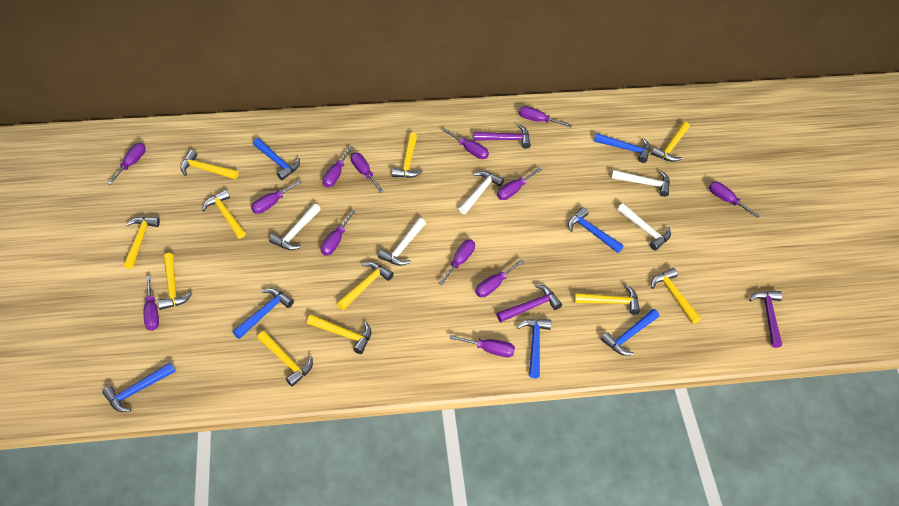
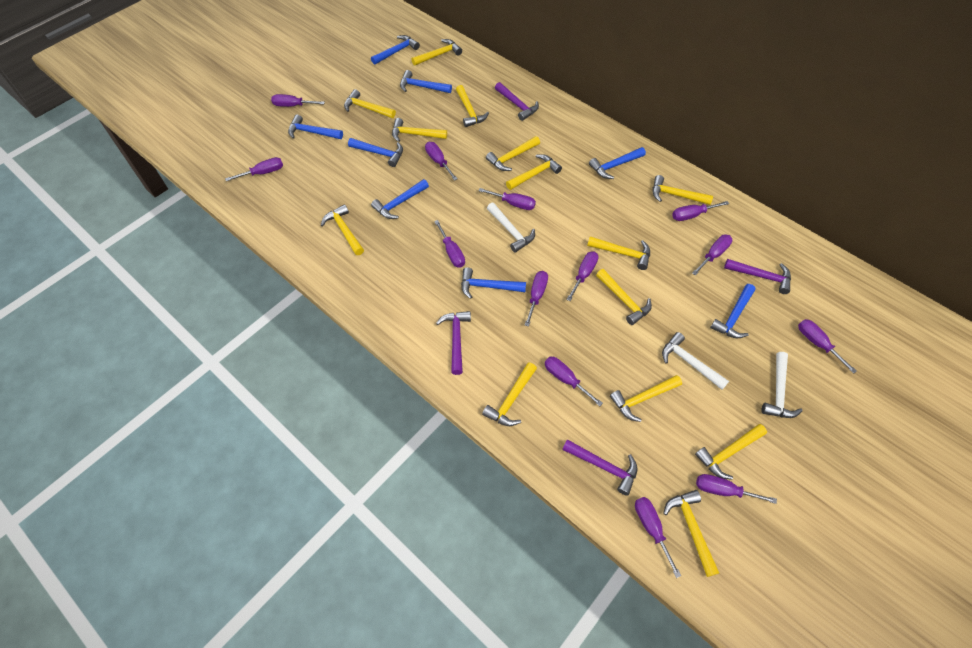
blue hammer: [102,363,175,412] [233,288,294,339] [253,138,300,180] [517,319,551,378] [568,207,624,253] [594,133,650,163] [601,309,659,356] = 7 -> [288,115,343,139] [348,138,403,167] [371,35,420,65] [371,179,429,219] [400,70,452,93] [461,267,526,299] [589,147,646,179] [710,284,756,338] = 8
purple hammer: [474,125,531,149] [497,284,562,322] [749,291,782,348] = 3 -> [436,311,471,375] [495,82,539,121] [562,439,637,496] [724,259,791,294] = 4
white hammer: [269,204,321,250] [378,218,426,266] [458,171,504,215] [611,170,670,197] [617,203,671,250] = 5 -> [487,203,535,253] [662,332,729,390] [761,352,803,418] = 3
yellow hammer: [124,217,160,269] [158,253,192,310] [181,150,238,179] [202,190,246,239] [257,331,313,387] [307,314,371,354] [337,262,394,310] [392,133,423,178] [574,284,640,315] [651,122,690,162] [651,268,701,324] = 11 -> [321,204,364,255] [344,89,396,118] [392,118,447,142] [411,39,462,66] [456,85,489,127] [482,362,537,426] [486,136,540,171] [506,154,562,190] [587,236,650,270] [596,269,652,325] [610,375,682,422] [653,175,713,205] [663,490,719,577] [695,424,767,479] = 14

